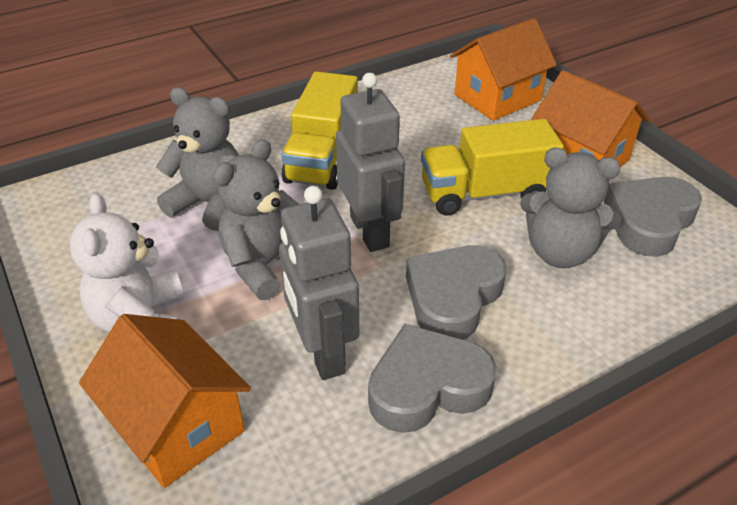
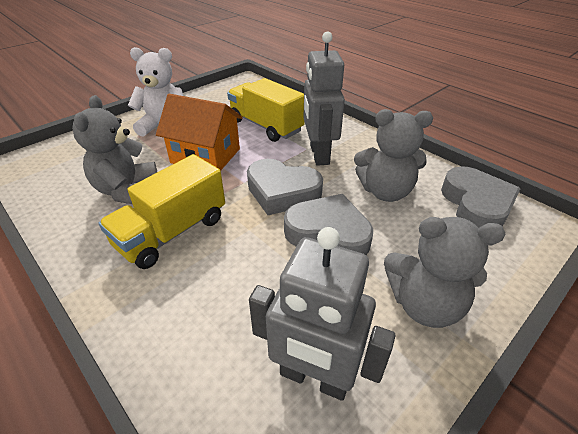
orange house: [79,314,251,488] [450,18,557,121] [531,70,650,167] = 3 -> [156,94,243,170] = 1

